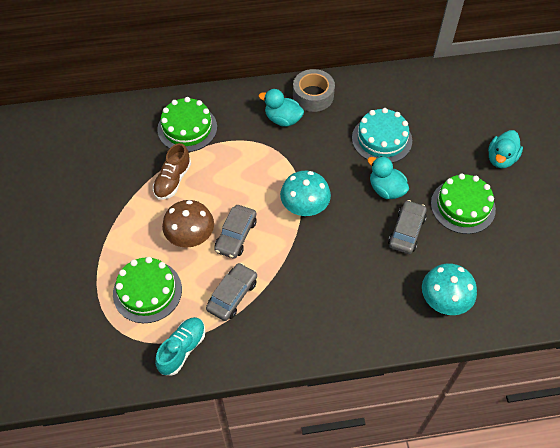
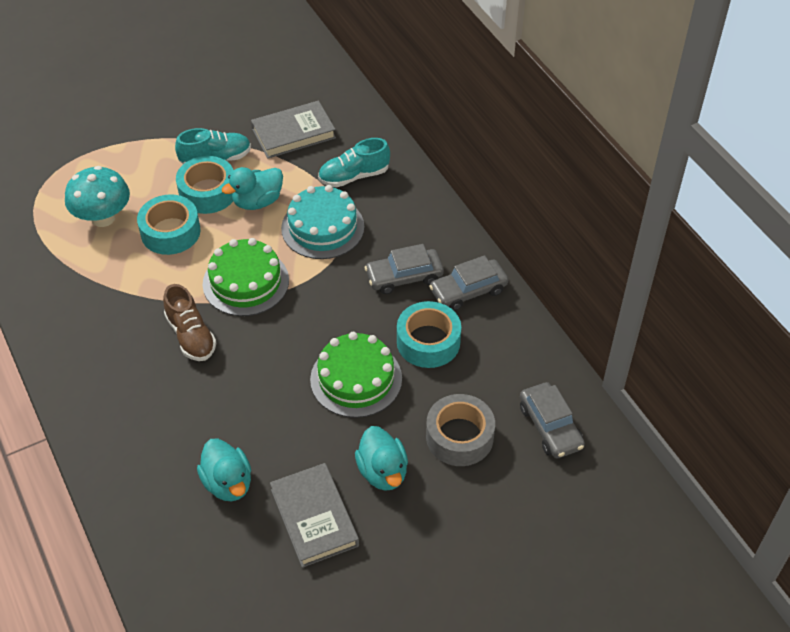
brown mushroom: [162,200,214,248] = 1 -> none = 0
green cake: [113,257,182,323] [157,97,217,152] [431,173,496,234] = 3 -> [203,238,289,316] [310,332,402,418] = 2
grey book: none = 0 -> [251,101,336,159] [270,463,359,568] = 2
turquoise mushroom: [280,171,331,216] [422,263,477,315] = 2 -> [65,166,130,227] = 1
turquoise shoe: [155,317,205,376] = 1 -> [175,128,251,164] [318,138,390,187] = 2
turquoise tape: none = 0 -> [137,195,201,255] [176,156,234,214] [397,301,461,368] = 3

